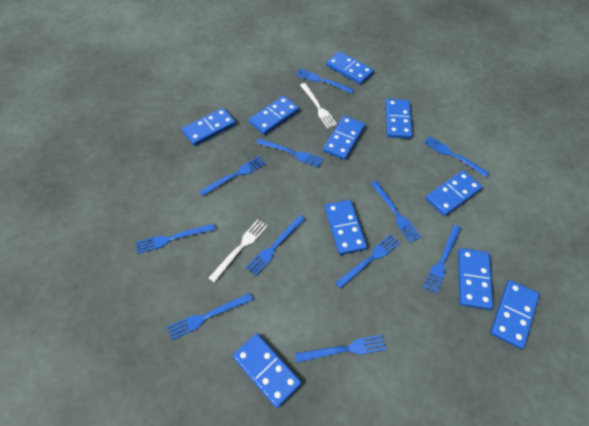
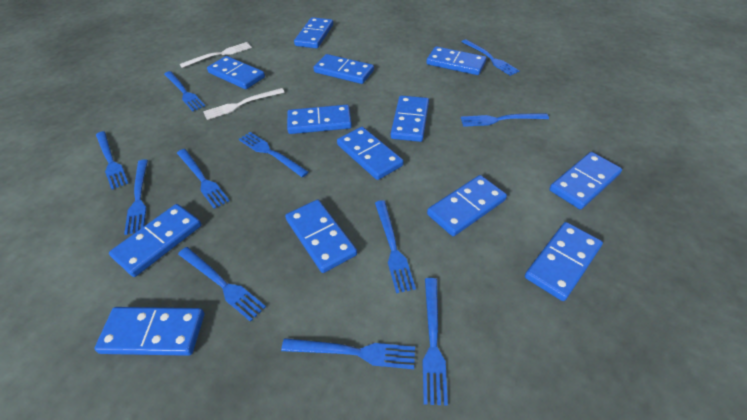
blue domino: [182,108,236,146] [233,333,302,408] [249,96,299,135] [323,116,365,160] [325,200,367,255] [326,51,374,85] [386,99,412,139] [425,170,482,216] [458,248,493,310] [490,280,540,349] = 10 -> [94,307,204,356] [109,204,201,277] [207,56,265,89] [285,200,357,273] [287,105,352,134] [294,17,333,49] [314,54,374,84] [337,127,404,180] [391,96,429,142] [426,46,486,75] [427,175,507,236] [525,222,603,301] [549,152,622,209] = 13

